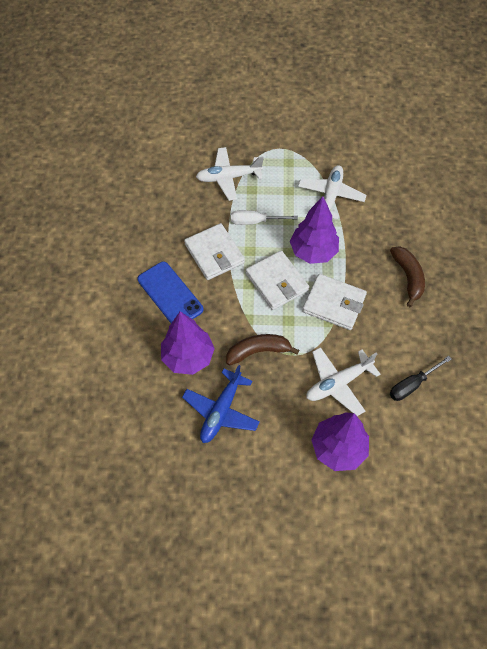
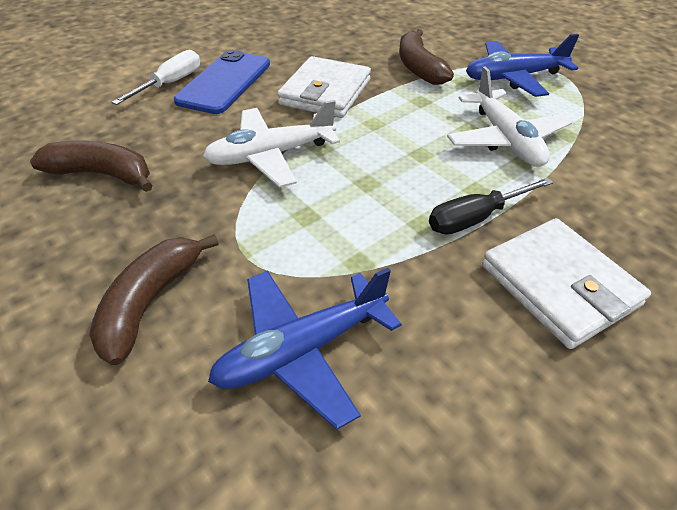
blue plane: [182,365,260,443] = 1 -> [208,268,402,430] [466,34,579,97] = 2
brown banana: [226,334,299,365] [390,246,425,307] = 2 -> [30,140,152,192] [89,234,219,365] [399,29,454,85] = 3
purple tree: [161,311,215,375] [290,196,339,264] [311,412,369,471] = 3 -> none = 0
white plane: [196,147,264,201] [298,165,366,220] [307,347,380,416] = 3 -> [203,100,340,188] [447,67,572,167] = 2
white wallet: [184,223,245,280] [246,251,309,310] [302,274,367,330] = 3 -> [277,56,371,118] [482,218,651,349] = 2

